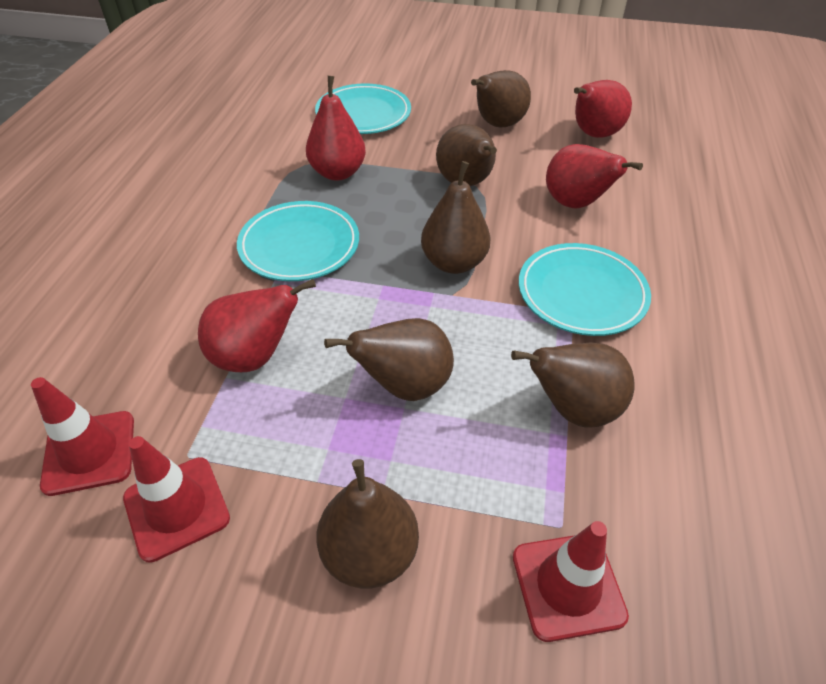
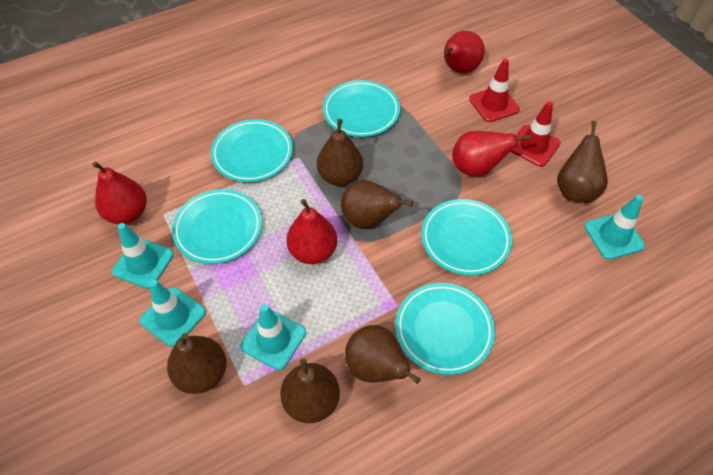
red traffic cone: [31,377,134,496] [123,436,230,563] [513,521,629,642] = 3 -> [469,59,520,122] [510,101,561,167] = 2
turquoise plate: [237,201,359,281] [315,83,411,134] [519,243,651,336] = 3 -> [172,189,262,264] [211,119,293,182] [323,80,400,137] [395,283,495,375] [421,199,512,276] = 5
turquoise traffic cone: none = 0 -> [112,223,174,289] [139,280,206,347] [241,304,306,371] [584,195,645,260] = 4

